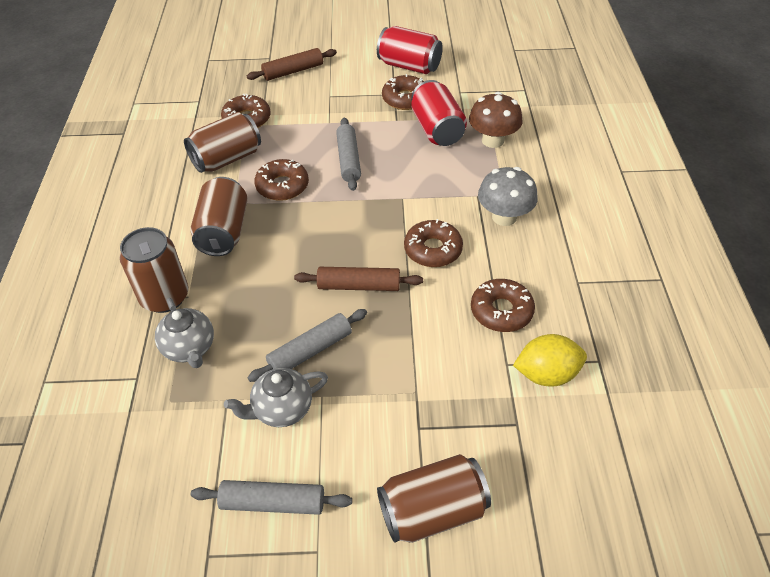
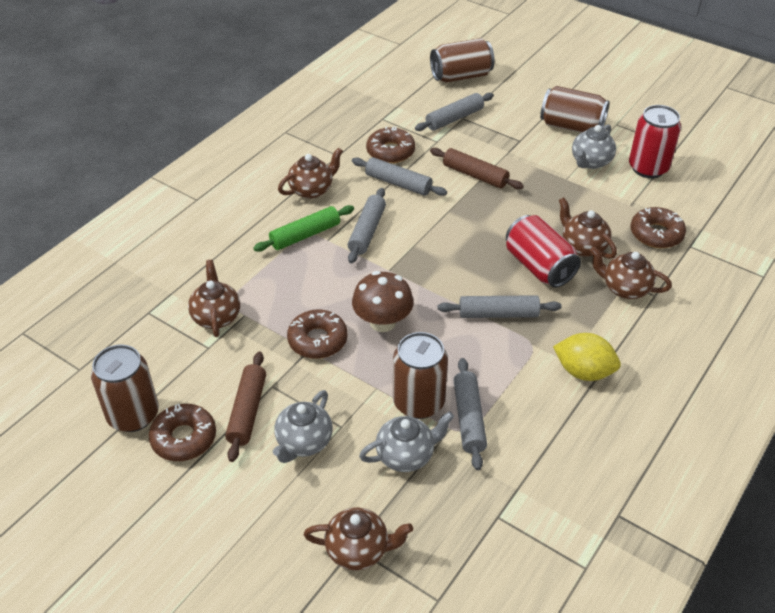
brown donut: [221,94,271,128] [254,159,309,201] [382,74,424,110] [404,219,463,267] [471,279,535,332] = 5 -> [149,404,216,461] [287,310,348,359] [366,127,415,163] [631,207,686,248] = 4
brown teapot: none = 0 -> [188,260,240,337] [278,148,343,199] [304,507,413,570] [559,197,617,259] [590,247,672,299] = 5
green rolling pin: none = 0 -> [253,205,354,252] = 1
grey mushroom: [478,167,538,226] = 1 -> none = 0
grey rolling pin: [191,480,352,515] [247,309,367,382] [336,118,361,191] = 3 -> [348,188,386,263] [352,157,447,196] [415,93,494,131] [438,295,562,318] [453,358,487,470] = 5
grey teapot: [155,298,214,368] [224,368,328,427] = 2 -> [273,390,333,463] [359,411,454,472] [572,124,616,169] = 3

